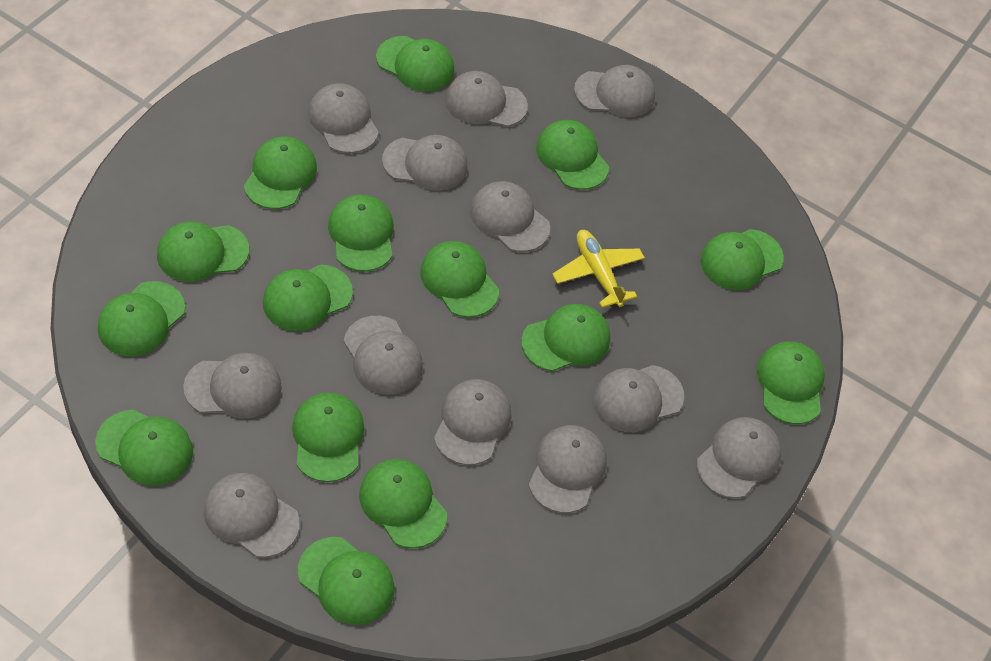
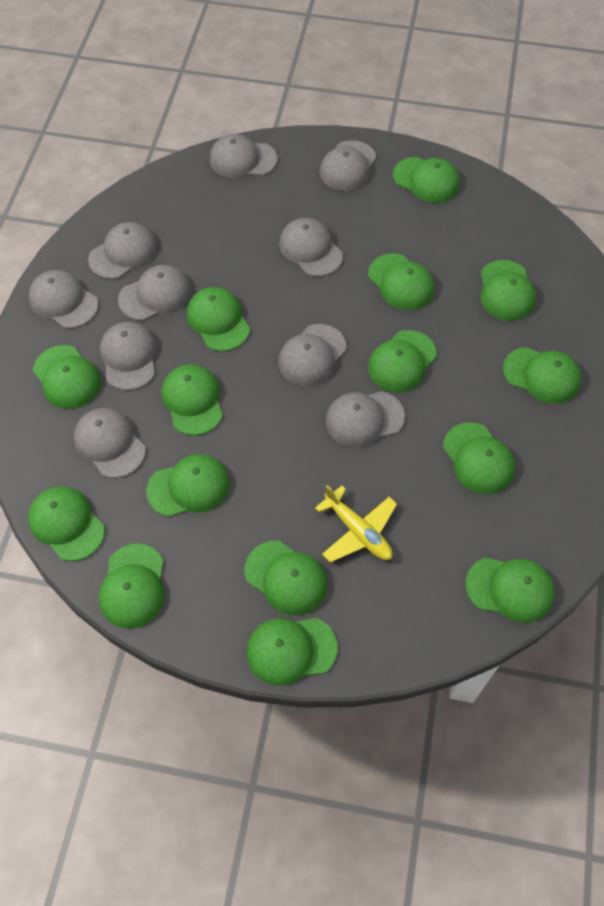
grey cap: [183,353,282,419] [204,473,300,558] [308,83,379,153] [344,316,423,395] [382,135,468,191] [434,379,512,465] [445,71,528,127] [470,181,550,252] [529,425,607,513] [574,65,655,117] [593,365,684,432] [697,417,781,498] = 12 -> [29,270,98,328] [74,408,145,478] [88,222,157,279] [100,322,157,390] [118,265,191,321] [210,134,277,178] [278,324,346,386] [279,217,343,276] [319,140,376,191] [326,391,405,448] = 10

